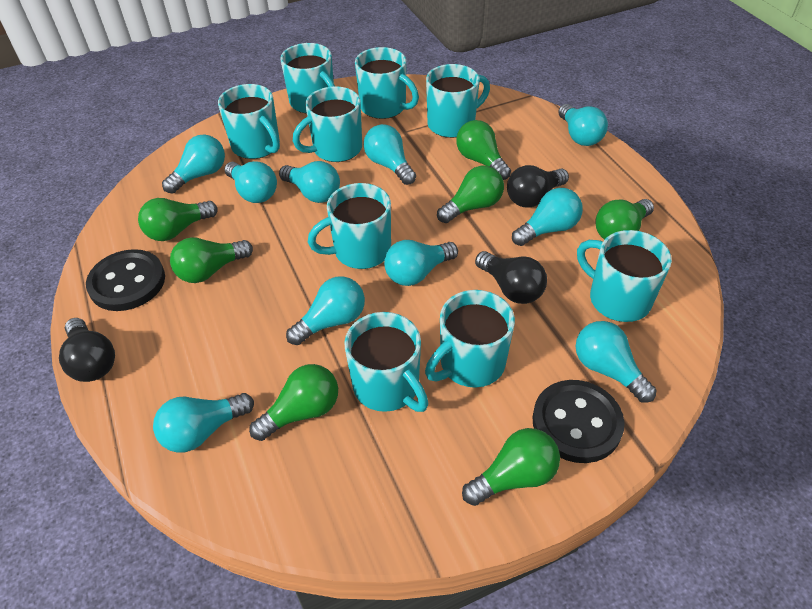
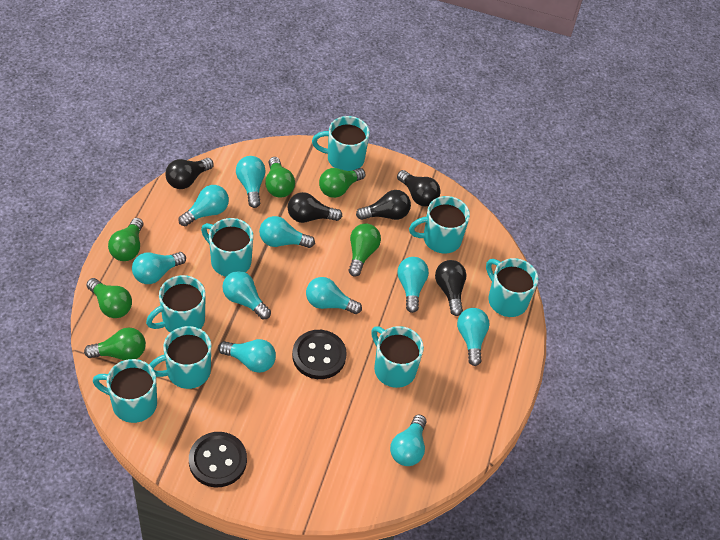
black light bulb: [59,318,115,382] [475,251,547,304] [507,165,569,208] = 3 -> [165,158,214,189] [288,192,342,223] [356,190,411,220] [397,170,441,206] [435,260,466,316] = 5
green light bulb: [138,198,217,241] [170,237,253,283] [249,364,338,441] [437,166,504,223] [456,120,511,180] [462,428,560,506] [595,199,654,240] = 7 -> [84,328,146,360] [87,278,132,318] [108,218,143,261] [265,157,295,198] [319,168,365,198] [349,223,381,277] = 6
turquoise mug: [218,84,280,159] [280,43,335,114] [293,86,362,162] [308,183,391,269] [344,312,428,412] [355,47,419,119] [425,290,515,388] [426,64,490,138] [577,230,672,322] = 9 -> [93,359,157,423] [146,275,206,333] [149,326,211,389] [201,218,253,277] [312,116,370,171] [371,326,424,388] [409,196,470,253] [486,258,538,317] = 8

